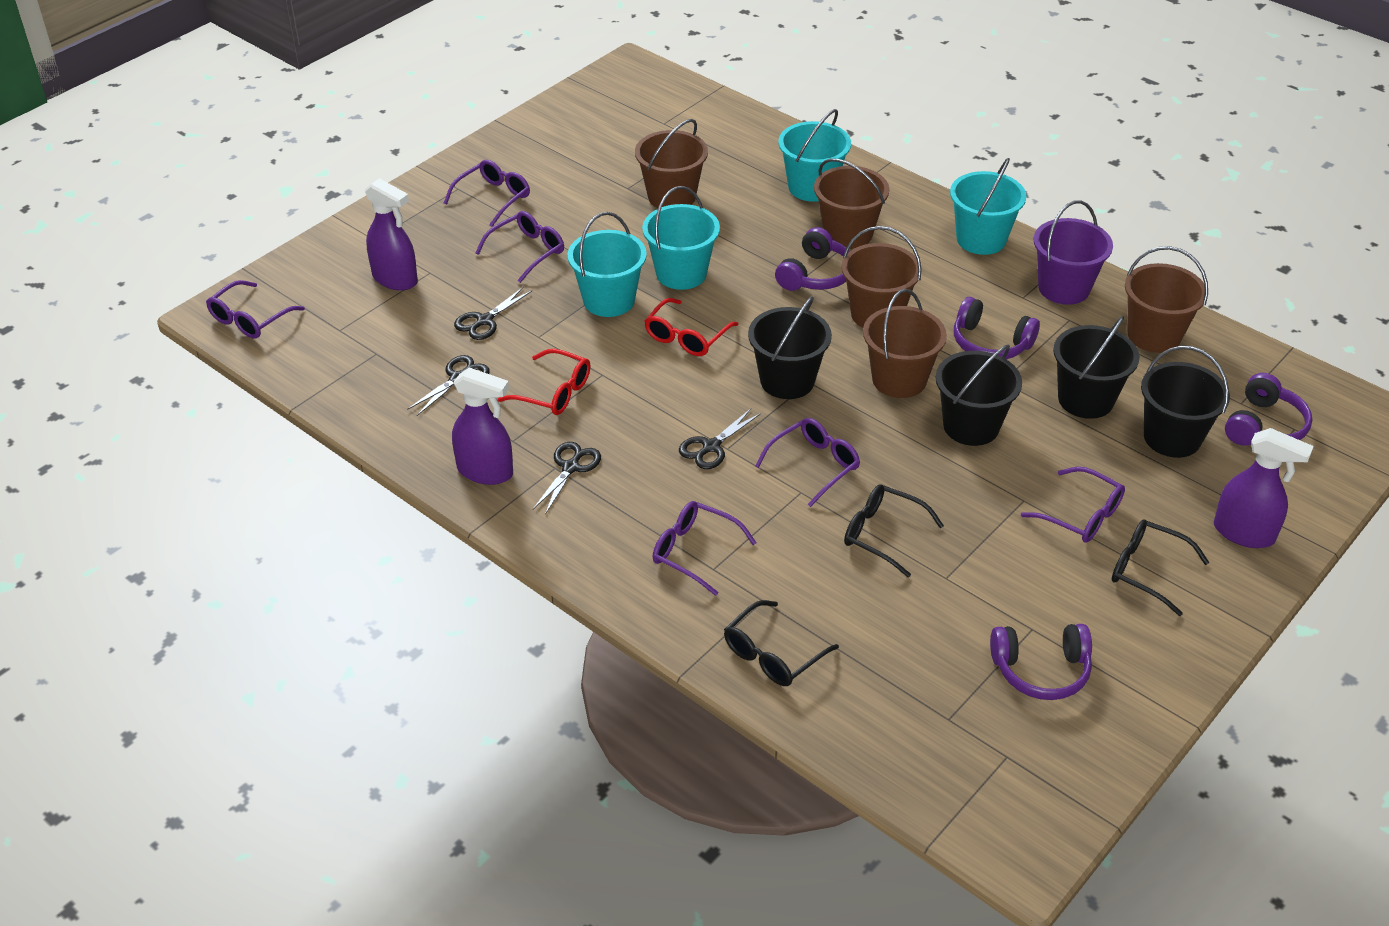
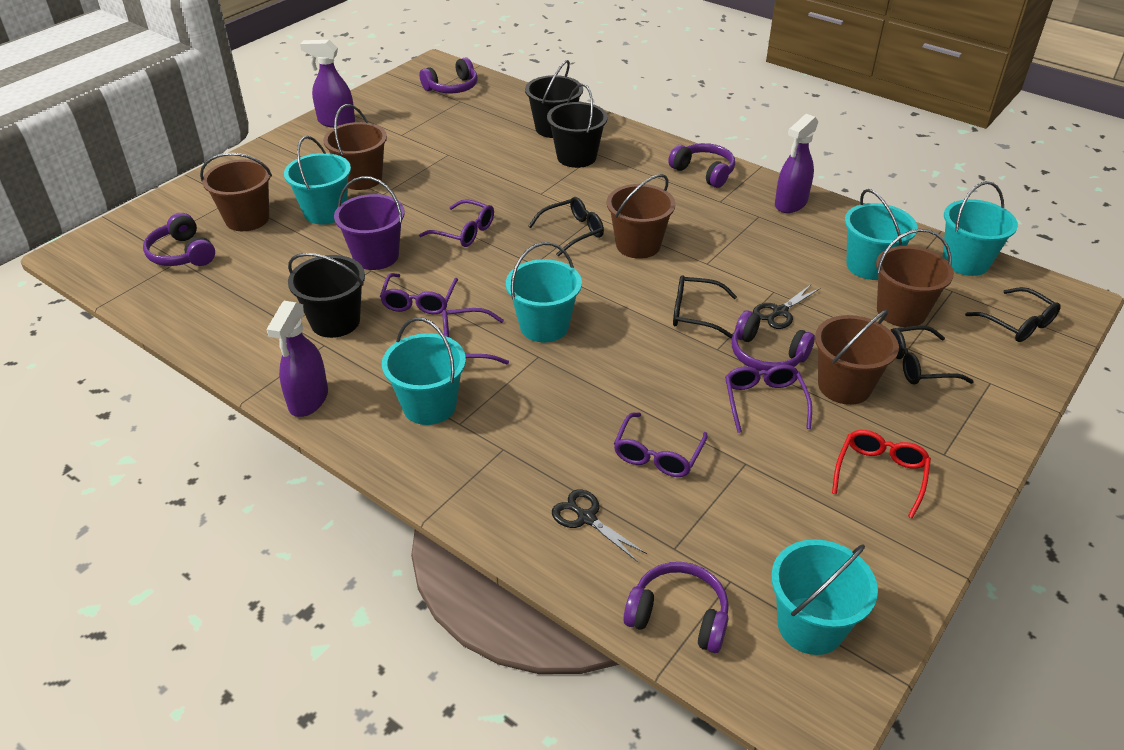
black bucket: [748,296,832,399] [936,345,1022,446] [1053,316,1139,419] [1141,346,1230,458] = 4 -> [288,253,365,338] [525,60,583,138] [547,84,608,168] = 3
black glasses: [724,600,839,686] [844,484,944,578] [1112,519,1210,616] = 3 -> [528,197,604,257] [673,275,737,338] [890,326,974,385] [965,287,1061,342] = 4
black scissors: [407,355,490,416] [454,286,533,340] [533,442,601,515] [679,409,761,469] = 4 -> [552,490,647,561] [753,285,820,329] = 2
purple glasses: [206,280,305,339] [444,160,530,227] [475,211,564,283] [653,501,757,596] [755,418,860,507] [1021,467,1125,543] = 6 -> [380,273,458,314] [419,199,494,247] [442,308,509,364] [614,412,708,477] [725,364,812,433] = 5
purple headphones: [775,227,850,291] [954,297,1040,359] [990,624,1092,700] [1225,373,1312,446] = 4 -> [143,213,215,266] [419,57,478,93] [623,562,729,653] [668,143,735,188] [732,310,815,371] = 5
red glasses: [498,349,591,415] [645,298,739,356] = 2 -> [832,430,931,519] = 1
turquoise bucket: [568,212,647,317] [642,186,720,290] [778,109,851,202] [950,158,1026,255] = 4 -> [284,136,351,224] [382,317,466,425] [506,242,582,342] [771,539,878,655] [845,189,918,280] [943,181,1018,276] = 6

